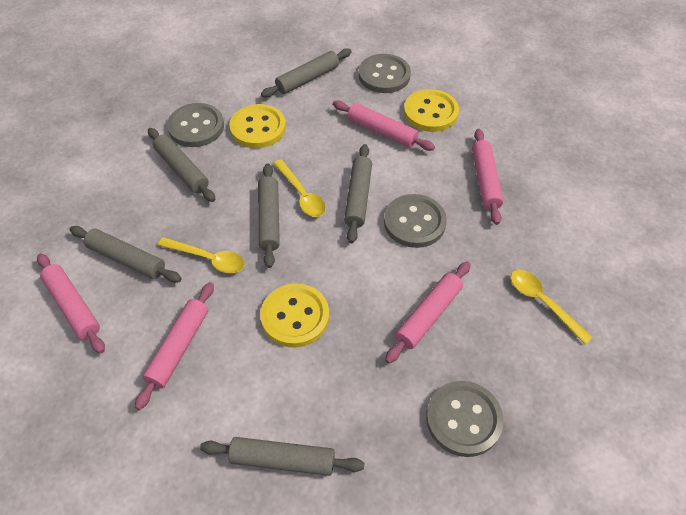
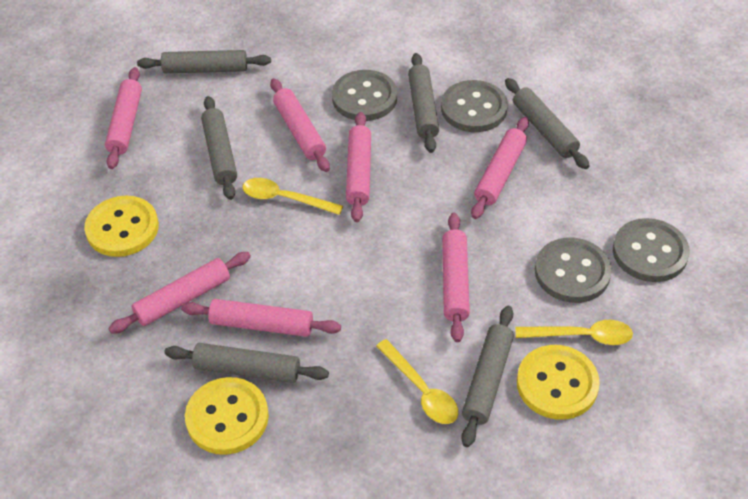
pink rolling pin: [37,253,105,354] [135,282,214,410] [333,101,435,151] [385,261,471,363] [472,129,503,225] = 5 -> [105,67,142,169] [108,252,251,334] [181,299,341,337] [270,78,330,172] [346,112,371,222] [442,213,470,342] [471,117,529,219] = 7

